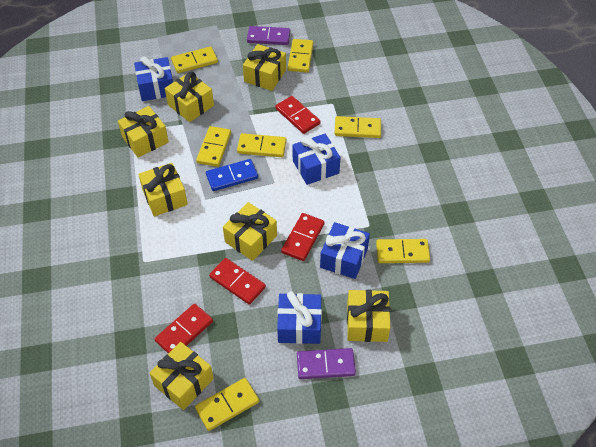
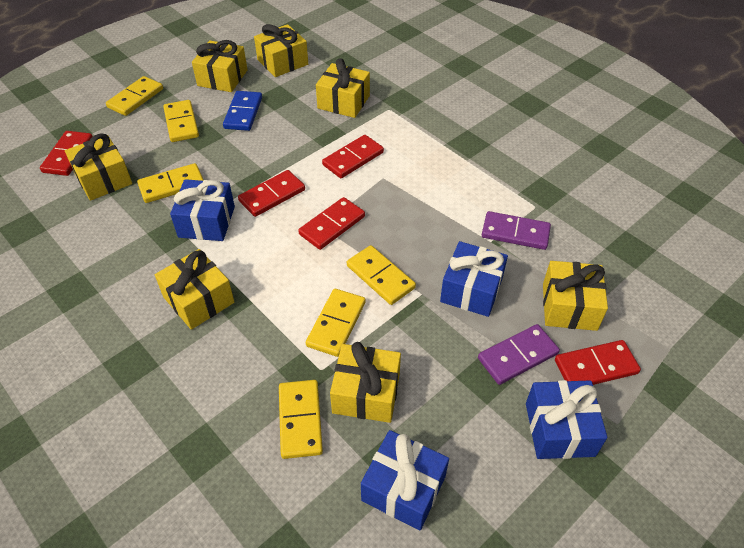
red domino: [155,304,213,354] [209,258,266,304] [275,96,320,134] [281,213,324,261] = 4 -> [40,131,93,176] [238,170,305,217] [298,197,365,250] [322,135,384,178] [555,340,641,385] = 5
yellow domino: [171,46,218,73] [195,378,259,431] [196,126,231,167] [237,133,286,157] [288,39,313,72] [334,116,381,138] [376,239,430,263] = 7 -> [106,76,163,116] [137,163,203,203] [163,100,199,142] [279,380,323,459] [306,289,366,357] [347,245,416,305] = 6

